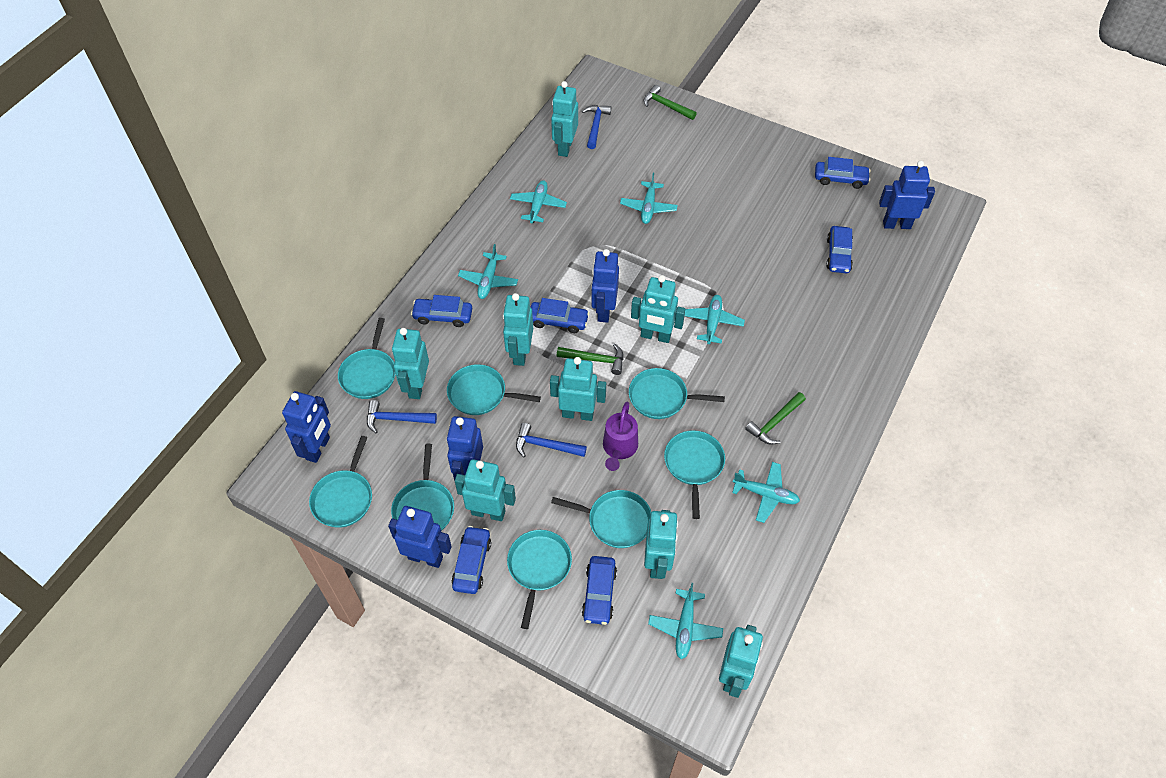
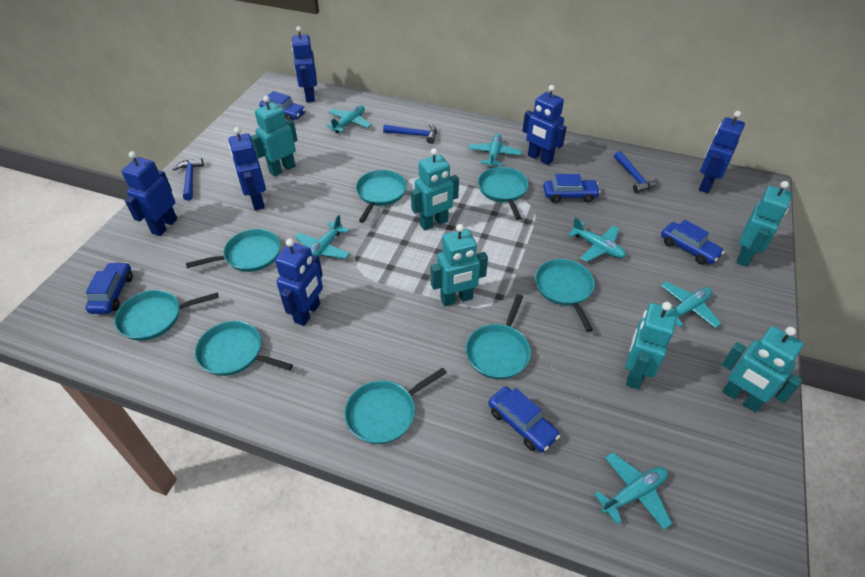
blue car: [411,295,472,327] [451,526,491,594] [530,298,589,333] [582,556,617,625] [815,157,870,189] [826,226,853,273] = 6 -> [85,262,133,314] [259,91,306,121] [488,387,560,452] [543,174,601,203] [661,220,725,265] = 5
blue robot: [282,391,331,463] [388,506,452,568] [446,416,483,481] [591,249,619,323] [879,161,935,229] = 5 -> [121,151,177,236] [229,127,266,211] [275,238,323,326] [291,26,317,103] [523,85,567,165] [699,111,745,193] = 6
green hammer: [557,343,624,375] [644,85,697,120] [745,392,806,445] = 3 -> none = 0
purple watering can: [603,402,638,471] = 1 -> none = 0
turquoise robot: [392,328,429,399] [455,459,516,521] [503,293,533,366] [550,357,606,421] [551,81,578,157] [631,275,685,343] [644,510,678,579] [719,625,763,698] = 8 -> [251,96,297,177] [411,148,459,230] [431,224,488,306] [625,302,678,390] [722,326,804,412] [736,181,792,267] = 6

